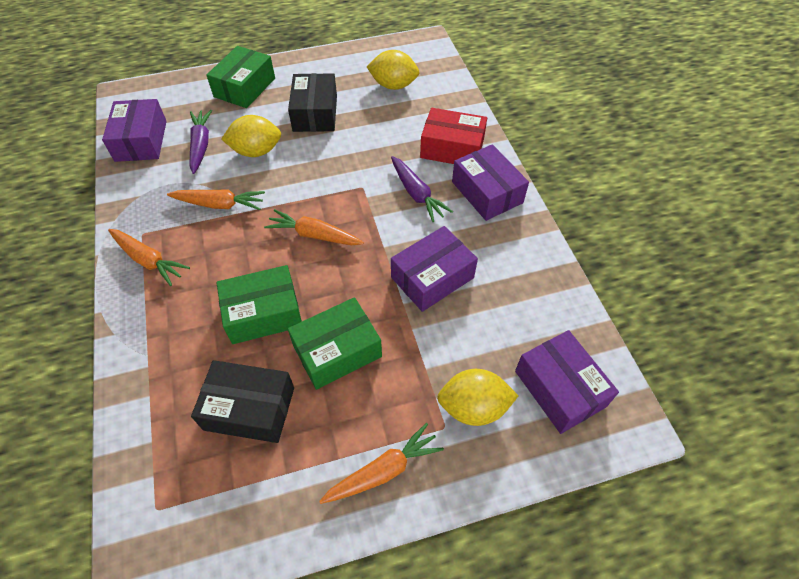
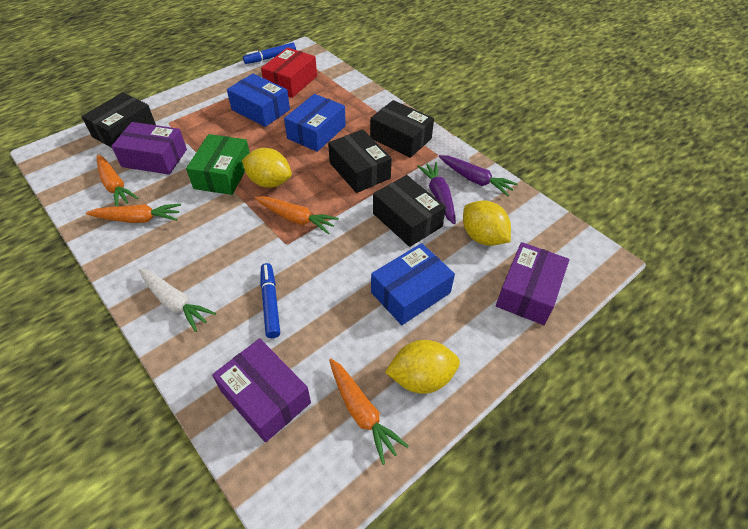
black box: [191,360,294,443] [288,73,337,132] = 2 -> [81,92,156,148] [328,129,392,193] [370,100,434,158] [373,175,446,247] = 4
blue box: none = 0 -> [227,73,290,127] [284,94,346,152] [371,243,455,325] = 3
blue marker: none = 0 -> [243,43,296,64] [260,263,280,338] = 2
green box: [206,46,275,108] [216,265,302,344] [288,297,382,390] = 3 -> [186,134,250,195] = 1
purple box: [102,99,167,162] [391,226,478,312] [452,144,529,221] [515,330,619,434] = 4 -> [111,122,187,175] [212,338,311,443] [496,242,569,325] = 3
white carrot: none = 0 -> [138,268,216,332] = 1

